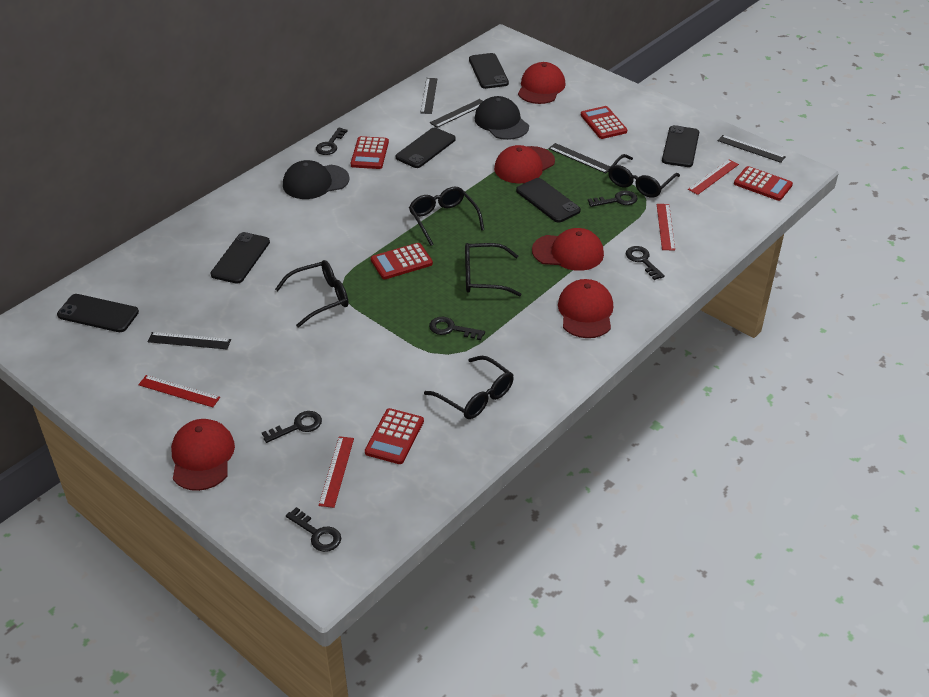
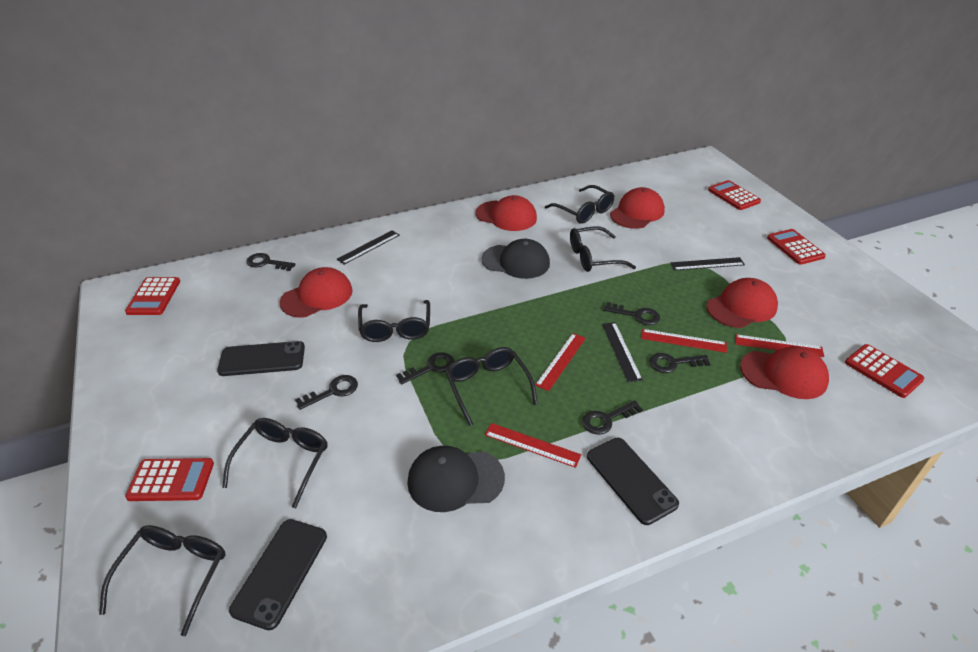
black glasses: [275,260,349,327] [409,186,484,246] [424,356,514,419] [465,243,522,297] [608,154,680,198] = 5 -> [99,525,226,636] [222,418,327,508] [358,300,430,342] [446,347,538,426] [545,185,614,224] [570,226,636,272] = 6
black phone: [57,294,139,332] [211,232,270,284] [396,128,456,168] [469,53,509,89] [516,178,581,223] [662,125,699,167] = 6 -> [217,341,305,376] [229,519,327,630] [587,438,679,525] = 3
black ruler: [148,332,231,349] [420,78,437,114] [430,99,483,128] [549,143,610,173] [718,135,786,163] = 5 -> [336,230,400,265] [602,322,643,382] [671,257,745,271] = 3

